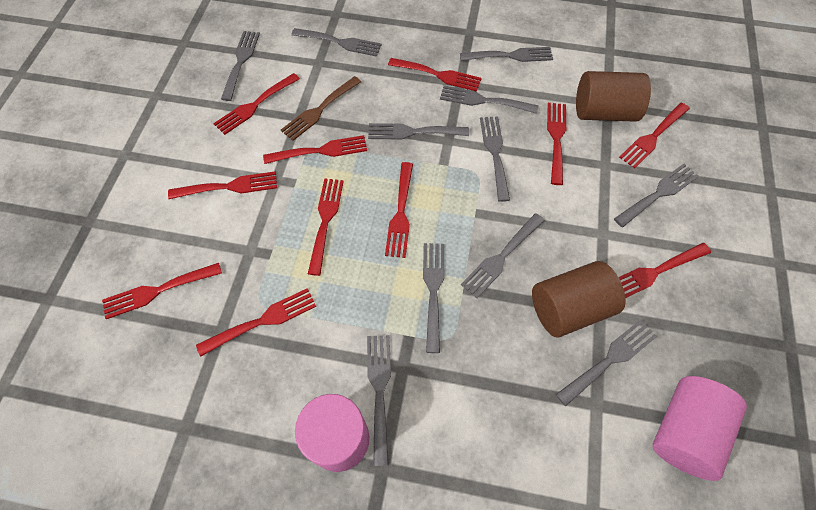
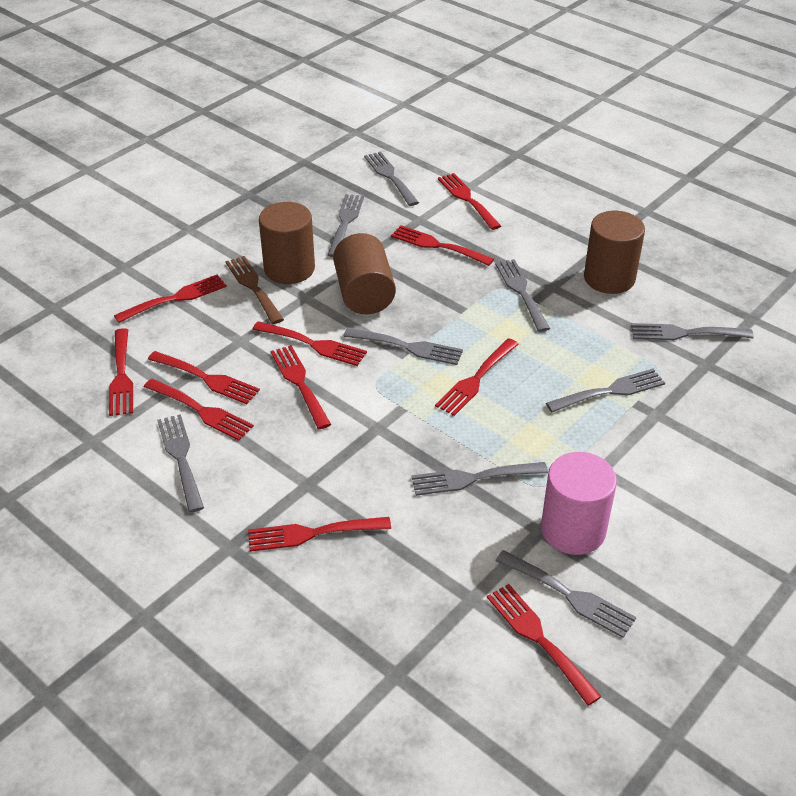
brown cylinder: [532,261,626,338] [576,71,651,122] = 2 -> [259,202,315,284] [333,233,396,314] [584,211,645,294] = 3
grey fork: [221,31,260,101] [291,28,382,57] [367,335,391,466] [368,123,469,140] [423,243,444,353] [440,85,538,114] [460,47,553,62] [461,213,545,298] [480,116,510,202] [556,319,657,406] [614,164,699,227] = 11 -> [157,414,204,512] [328,194,364,257] [343,328,463,365] [364,152,419,206] [411,462,548,496] [495,259,550,332] [495,550,636,638] [546,369,665,412] [631,323,754,340] = 9
pink cylinder: [295,394,369,472] [653,376,747,481] = 2 -> [541,452,617,555] = 1

